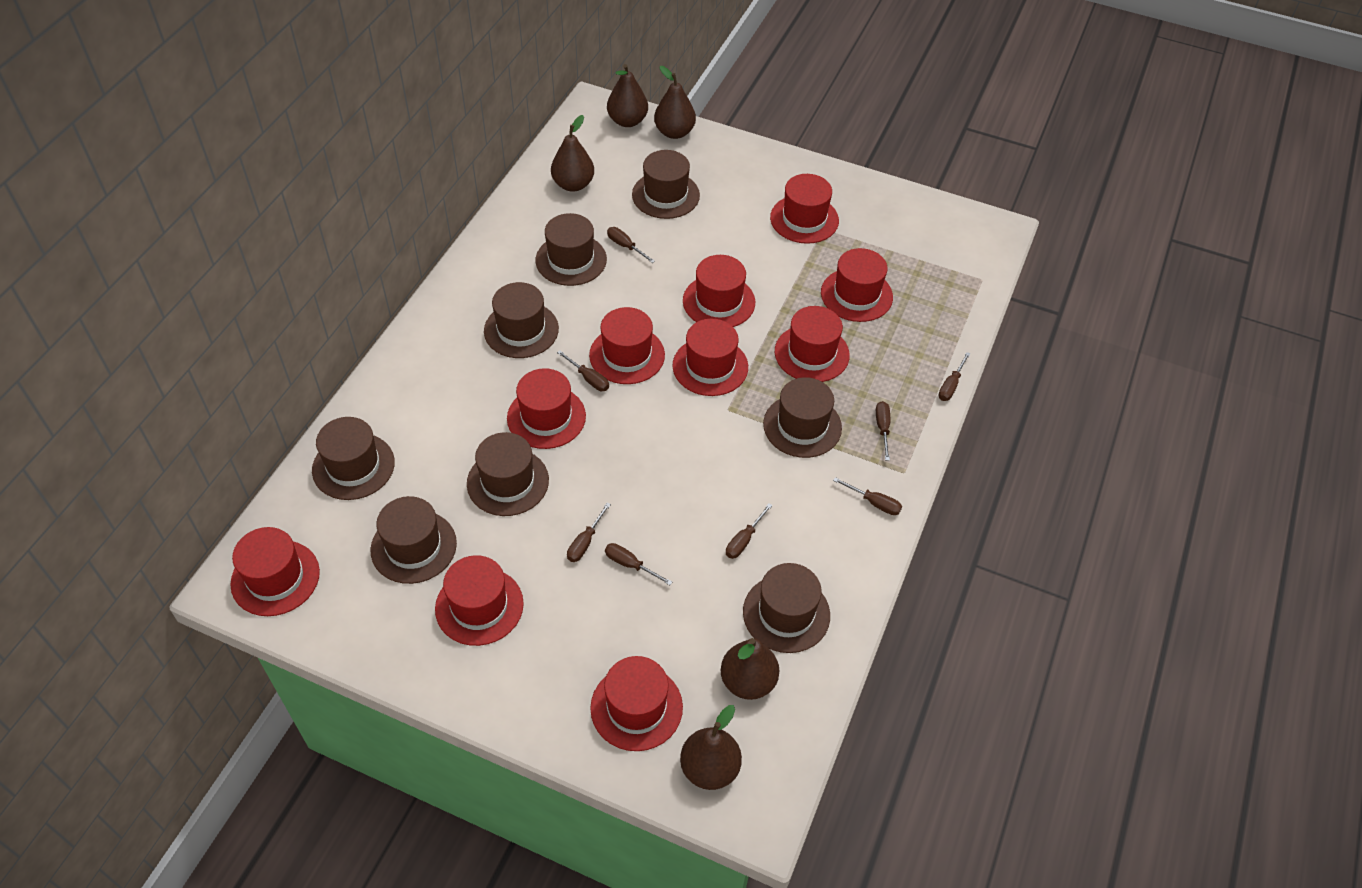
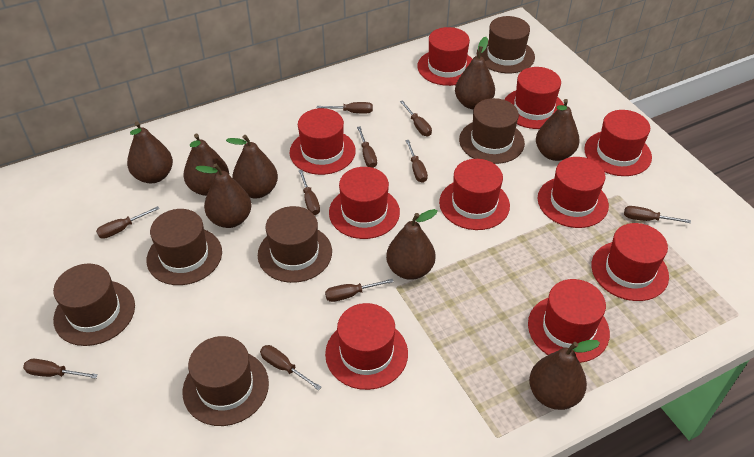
brown hat: [312,417,395,500] [370,496,457,584] [467,432,549,516] [484,282,559,358] [536,213,607,286] [632,150,700,219] [743,563,830,653] [763,377,842,458] = 8 -> [53,264,135,346] [147,209,222,285] [183,336,269,426] [258,206,332,283] [459,98,525,164] [477,16,535,73] = 6
brown pear: [551,115,594,192] [607,64,648,127] [654,66,696,139] [680,705,742,790] [721,638,779,700] = 5 -> [127,122,173,183] [184,133,229,196] [195,163,252,228] [226,135,278,198] [386,209,437,280] [455,37,495,109] [529,340,600,410] [536,99,580,161] = 8
brown screwdriver: [557,350,609,391] [567,503,611,562] [605,543,672,585] [607,227,655,263] [726,503,773,559] [833,477,902,515] [876,401,890,461] [938,352,970,401] = 8 -> [23,359,98,379] [96,206,160,239] [260,345,321,390] [299,170,320,215] [317,102,373,114] [325,279,394,302] [357,126,377,168] [400,100,432,136] [405,140,428,183] [624,206,691,223] = 10

